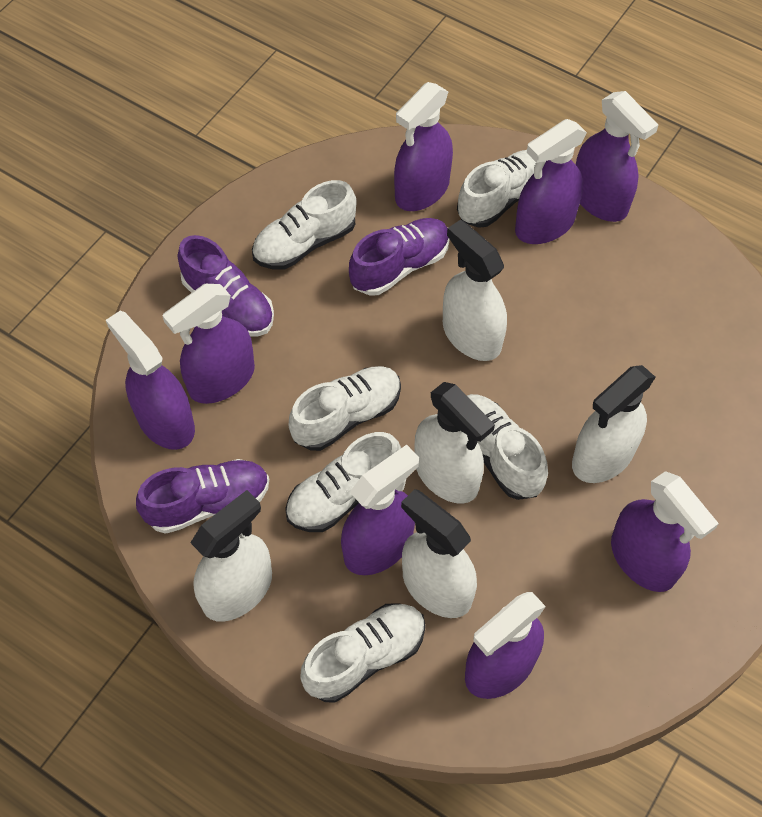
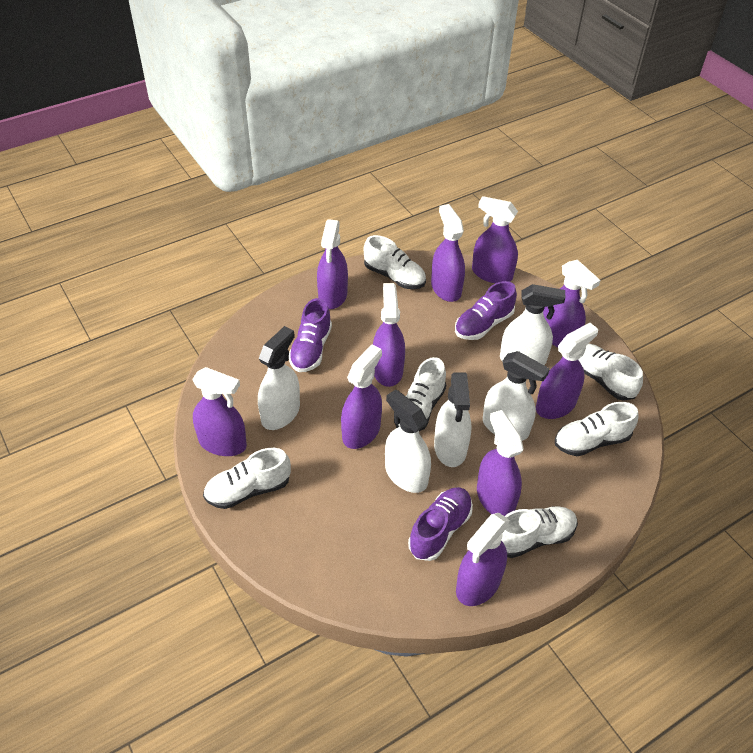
purple spray bottle: [106,310,195,450] [162,284,255,404] [341,445,419,575] [394,82,453,211] [465,592,546,699] [515,119,587,244] [576,91,658,222] [611,471,719,592] = 8 -> [192,367,247,456] [317,219,348,309] [341,344,382,449] [373,283,405,387] [431,204,465,302] [456,513,510,606] [472,196,518,283] [477,410,524,516] [536,323,598,419] [543,260,601,347] = 10

